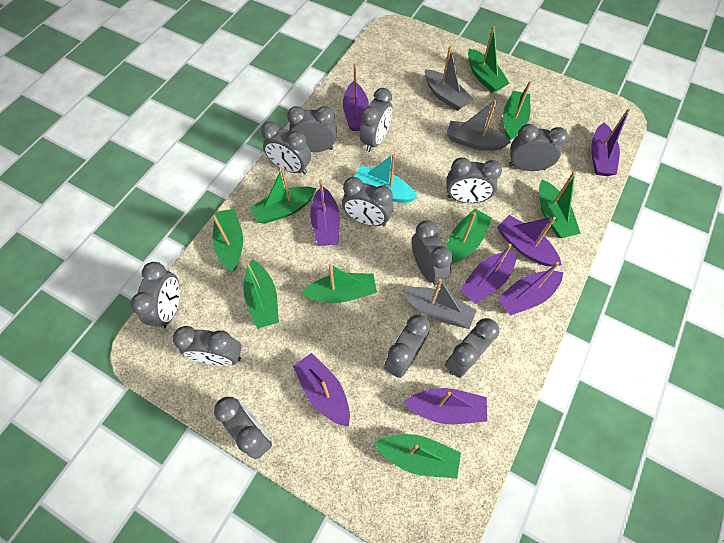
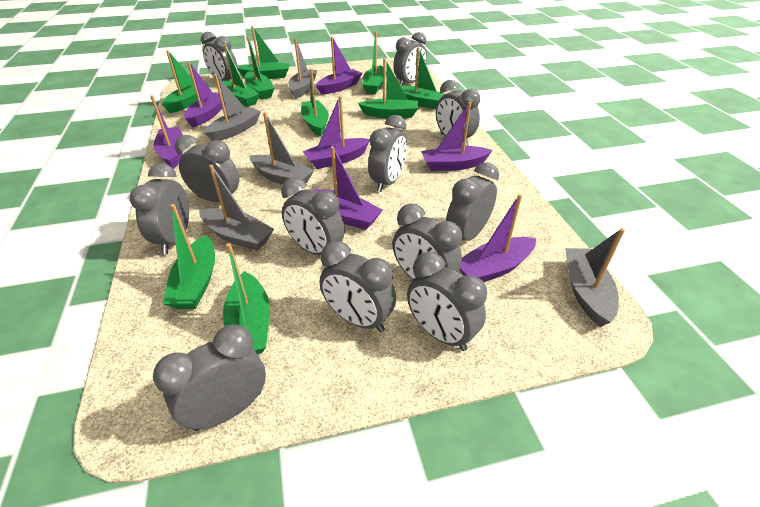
green boat: [212,209,243,272] [243,260,279,329] [250,168,317,224] [301,264,377,303] [374,434,461,478] [447,209,492,264] [468,26,509,93] [503,81,531,140] [539,171,581,238] = 9 -> [162,50,209,113] [163,204,215,309] [219,44,260,107] [223,243,270,354] [238,26,289,79] [245,36,274,99] [301,69,329,137] [358,58,419,118] [362,32,383,94] [400,47,445,109] = 10
grey boat: [402,279,477,329] [425,46,473,111] [446,100,511,150] = 3 -> [199,165,274,251] [204,74,261,141] [249,112,314,185] [289,38,317,99] [565,228,625,327] = 5
purple boat: [293,353,350,427] [310,179,340,246] [343,63,369,131] [403,388,487,424] [460,244,516,304] [497,215,562,267] [498,262,563,316] [592,109,630,176] = 8 -> [150,95,183,169] [184,61,223,128] [302,96,370,169] [314,146,383,230] [316,36,362,95] [421,102,493,171] [460,194,536,282] = 7
turquoise boat: [354,154,418,203] = 1 -> none = 0

